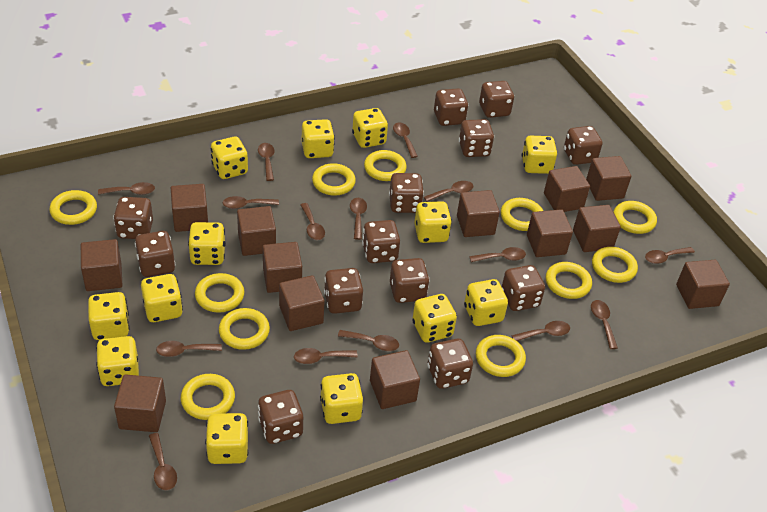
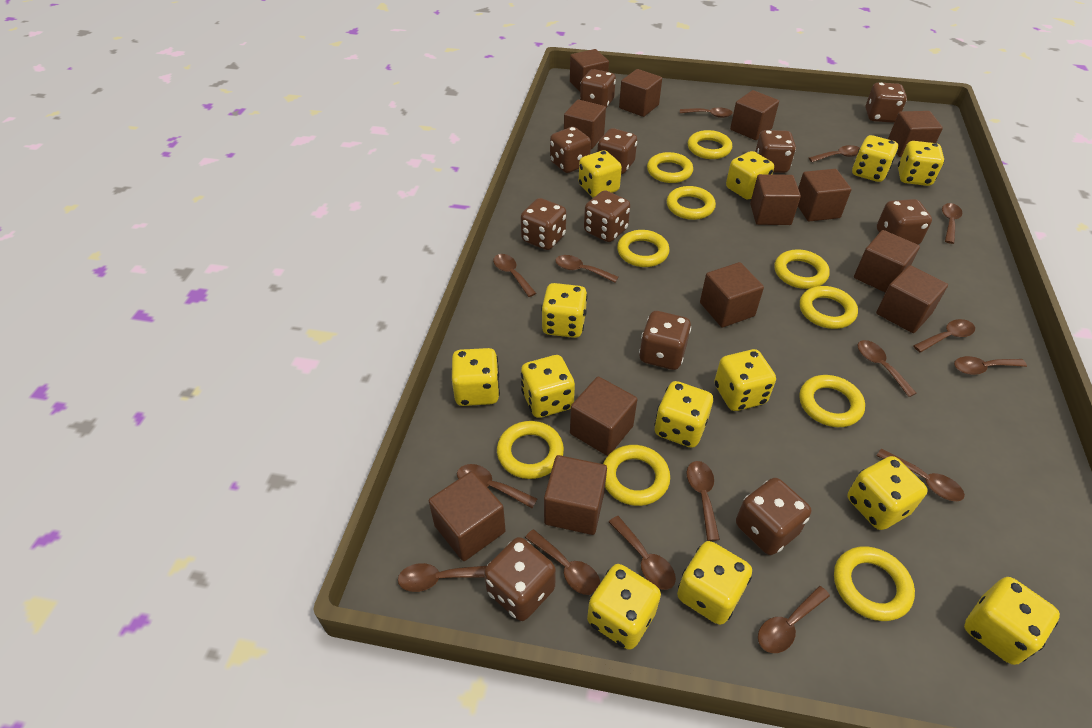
brown dice: [113,197,153,239] [135,231,175,277] [258,390,303,444] [324,268,363,314] [362,220,400,263] [389,173,424,213] [390,258,430,303] [427,339,473,389] [434,88,468,126] [459,119,494,157] [479,81,514,118] [502,265,545,311] [564,126,602,165] = 13 -> [484,537,556,621] [521,198,566,250] [550,127,591,173] [580,69,616,108] [584,190,630,242] [597,128,637,174] [639,311,691,370] [736,478,811,555] [755,130,796,173] [866,82,907,123] [877,199,932,245] = 11
yellow ring: [49,190,97,225] [181,374,235,420] [195,273,244,313] [219,308,270,350] [312,163,356,196] [364,150,407,181] [476,335,526,377] [501,198,543,231] [546,262,592,299] [592,247,638,283] [614,201,657,234] = 11 -> [497,421,564,479] [603,445,670,506] [617,230,669,267] [647,152,693,183] [667,186,716,220] [688,130,732,159] [774,249,830,289] [799,375,865,427] [800,286,858,329] [834,546,915,621] = 10

